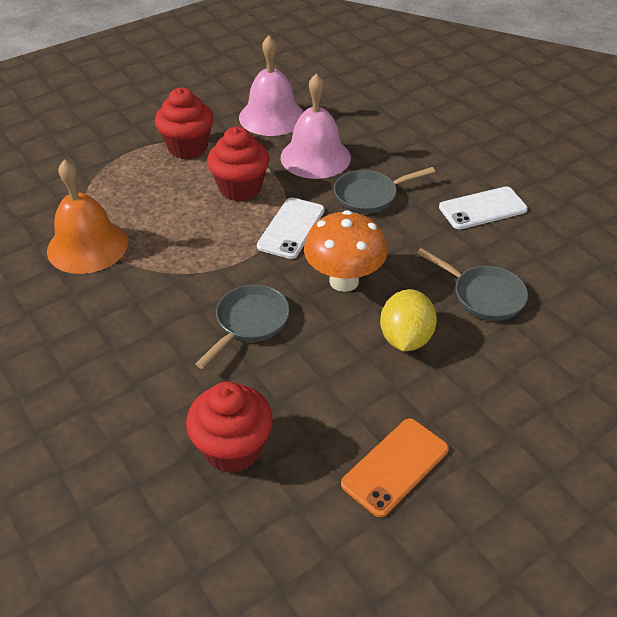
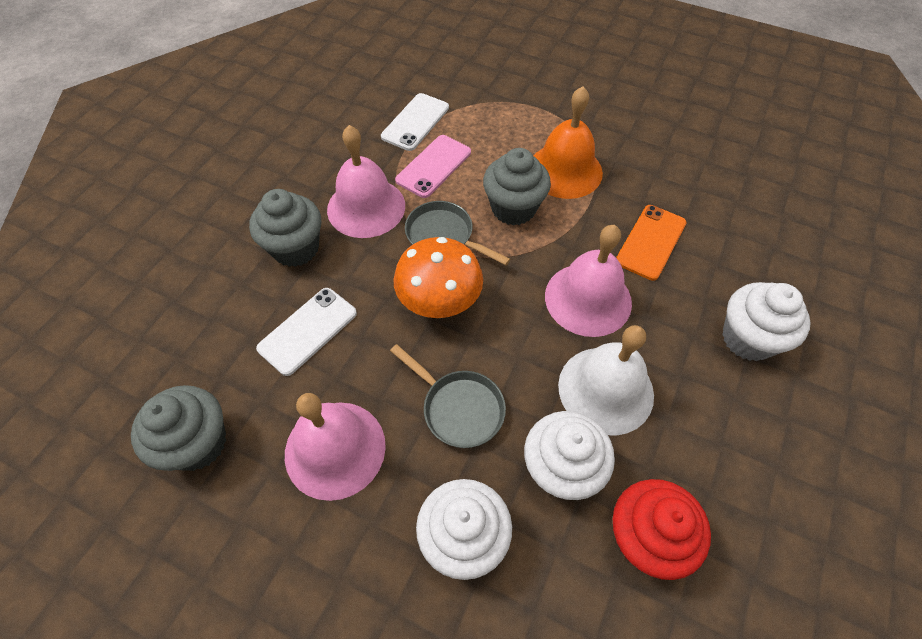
grey cupcake: none = 0 -> [131,385,226,471] [249,189,321,267] [483,148,551,226] = 3
grey pan: [196,284,290,369] [334,167,435,214] [417,248,528,321] = 3 -> [390,344,506,448] [405,201,510,265] = 2
pink bell: [239,35,304,136] [281,73,351,179] = 2 -> [285,393,386,501] [327,125,405,238] [545,225,632,337] = 3
pink phone: none = 0 -> [395,135,471,198] = 1
red cupcake: [155,87,214,159] [186,381,273,473] [207,127,270,201] = 3 -> [613,479,711,580] = 1
white bell: none = 0 -> [558,325,654,435] = 1
white cupcake: none = 0 -> [416,479,512,580] [524,411,615,500] [722,282,811,361] = 3
yellow lemon: [380,289,437,351] = 1 -> none = 0

